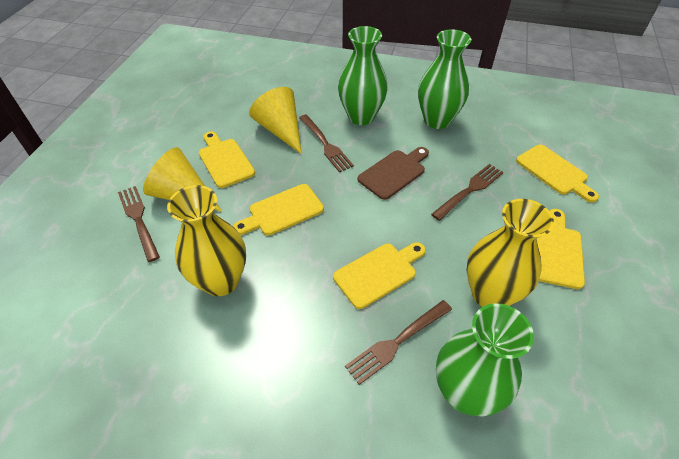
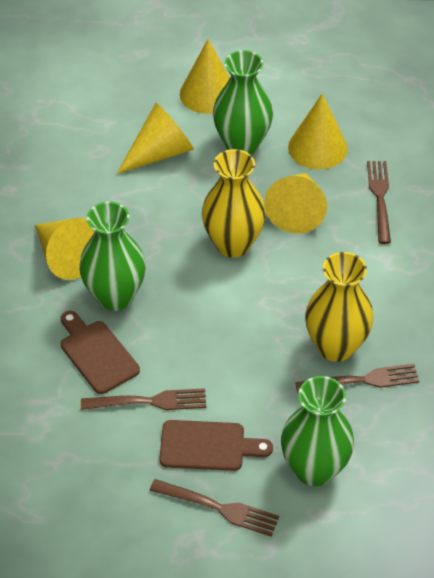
brown cutting board: [358,147,429,200] = 1 -> [61,311,140,394] [160,420,273,471] = 2
yellow cone: [143,147,222,212] [249,87,302,154] = 2 -> [35,218,95,280] [117,103,194,174] [180,39,230,114] [264,173,327,234] [288,93,348,170] = 5
yellow cutting board: [199,131,255,188] [233,184,324,235] [333,242,426,309] [516,145,599,203] [537,209,585,289] = 5 -> none = 0

